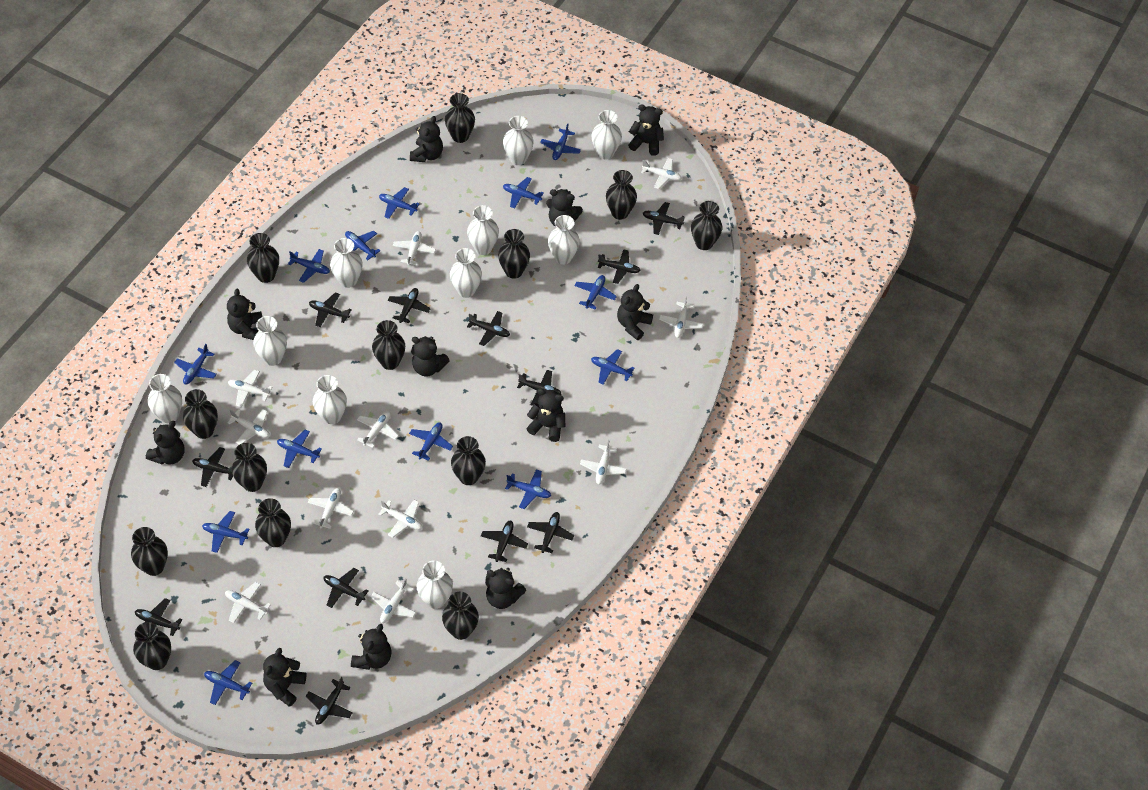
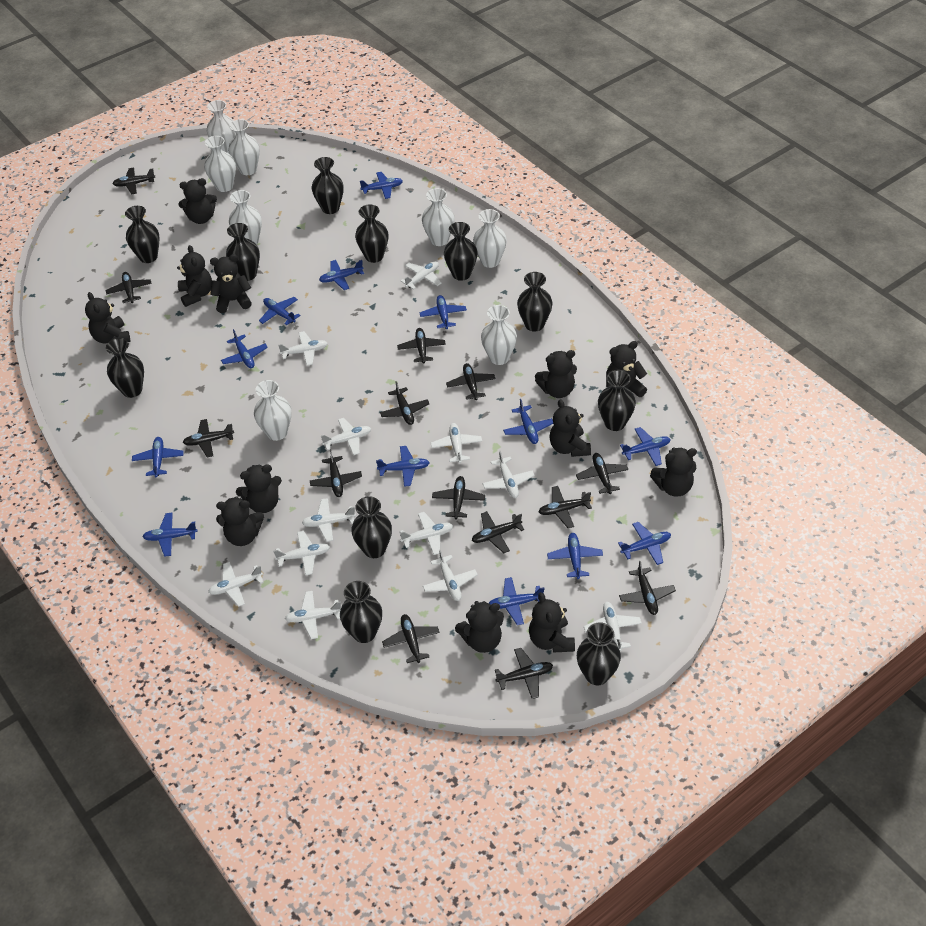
black plane: [135,598,182,636] [192,447,233,487] [305,677,353,725] [309,292,352,327] [323,568,368,608] [387,288,431,323] [467,311,510,346] [481,521,528,562] [517,370,562,406] [527,512,574,553] [598,249,641,284] [643,202,685,235] = 12 -> [105,272,152,303] [112,167,155,195] [183,419,234,457] [310,449,362,497] [380,381,429,425] [382,614,439,663] [397,328,446,364] [432,476,485,520] [446,363,496,400] [472,511,524,553] [495,648,553,699] [538,486,592,528] [576,453,628,494] [619,561,676,615] = 14
black teddy bear: [146,421,185,465] [227,289,262,340] [263,648,307,707] [351,624,391,670] [410,116,443,162] [411,336,450,376] [485,568,526,609] [526,389,565,442] [546,189,583,227] [617,284,653,340] [628,104,664,156] = 11 -> [85,292,130,344] [177,245,212,307] [178,178,217,224] [210,254,252,313] [216,496,264,546] [236,464,282,513] [455,601,504,653] [529,592,575,653] [535,350,577,398] [549,399,591,457] [606,341,647,397] [650,447,697,497] = 12
black vase: [131,527,168,576] [133,622,171,670] [183,389,218,439] [232,443,267,492] [247,233,279,283] [255,498,291,547] [372,320,405,370] [442,592,479,640] [445,93,475,143] [451,436,486,485] [498,229,530,279] [606,170,637,220] [691,201,722,250] = 13 -> [106,338,144,398] [125,206,160,263] [226,223,260,281] [312,157,344,214] [340,581,382,643] [351,496,392,558] [355,204,388,263] [444,222,477,281] [517,272,552,332] [577,622,621,685] [598,370,636,431] = 11
white plane: [225,582,271,623] [227,409,270,445] [228,370,272,407] [307,488,354,529] [357,411,399,448] [371,578,416,623] [378,500,423,538] [393,231,436,266] [580,440,627,485] [641,158,682,189] [659,297,703,338] = 11 -> [208,562,264,607] [273,531,330,575] [278,331,328,366] [285,591,341,639] [302,498,356,542] [321,418,371,455] [400,512,453,555] [401,261,441,290] [423,550,478,601] [431,423,482,463] [482,451,535,498] [584,602,642,651] = 12
white vase: [148,374,182,423] [253,316,287,366] [313,375,347,424] [330,238,362,288] [417,560,453,609] [450,248,482,298] [467,205,499,255] [503,116,534,165] [548,215,580,265] [591,110,622,159] = 10 -> [204,136,236,192] [207,100,236,153] [228,119,260,175] [229,190,262,245] [254,380,291,441] [422,188,455,246] [473,209,507,268] [481,305,517,365] = 8

